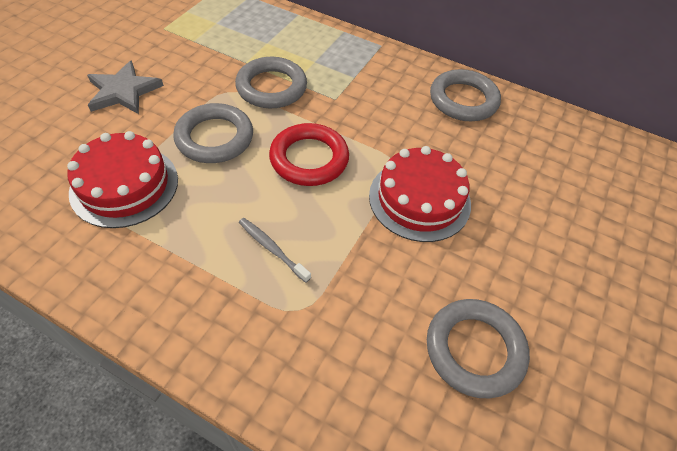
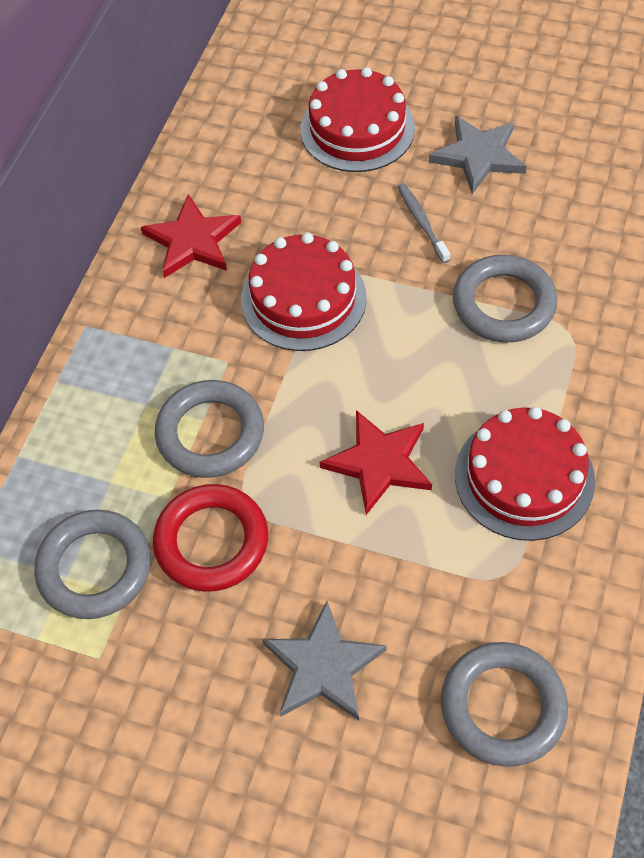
grey star: [87,60,164,114] = 1 -> [262,601,387,721] [429,115,527,194] = 2
red cake: [67,131,178,228] [369,146,471,242] = 2 -> [241,232,367,351] [300,67,415,172] [455,407,595,541] = 3
red star: none = 0 -> [141,194,241,278] [320,410,432,515] = 2

